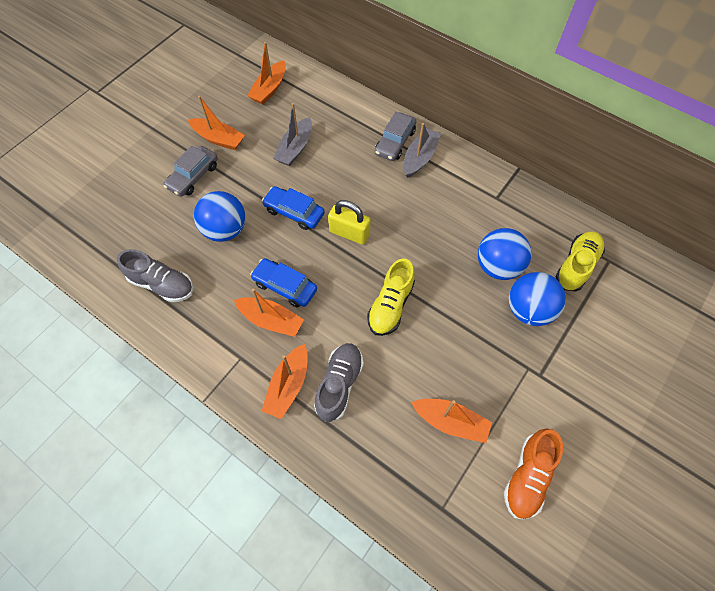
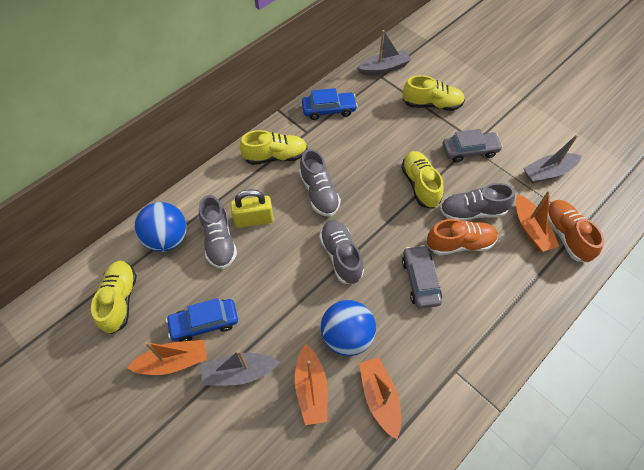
blue ball: [194,191,246,242] [478,228,532,280] [509,272,566,326] = 3 -> [135,202,187,252] [320,300,376,356] = 2
grey boat: [273,103,312,166] [404,123,441,178] = 2 -> [201,350,280,385] [357,30,411,75] [523,135,581,184] = 3
grey shoe: [117,249,193,302] [314,343,364,422] = 2 -> [199,195,237,269] [299,149,341,217] [319,220,364,284] [440,183,515,221] = 4
orange boat: [188,96,245,150] [234,289,304,337] [247,42,286,105] [262,344,308,419] [411,399,492,443] = 5 -> [127,340,207,375] [295,344,328,425] [359,357,401,439] [516,190,560,252] = 4
orange shoe: [504,428,563,519] = 1 -> [427,219,498,255] [548,200,604,263] = 2
yellow shoe: [367,258,415,336] [555,231,605,292] = 2 -> [91,261,137,334] [240,130,308,165] [401,151,444,209] [403,75,465,111] = 4

